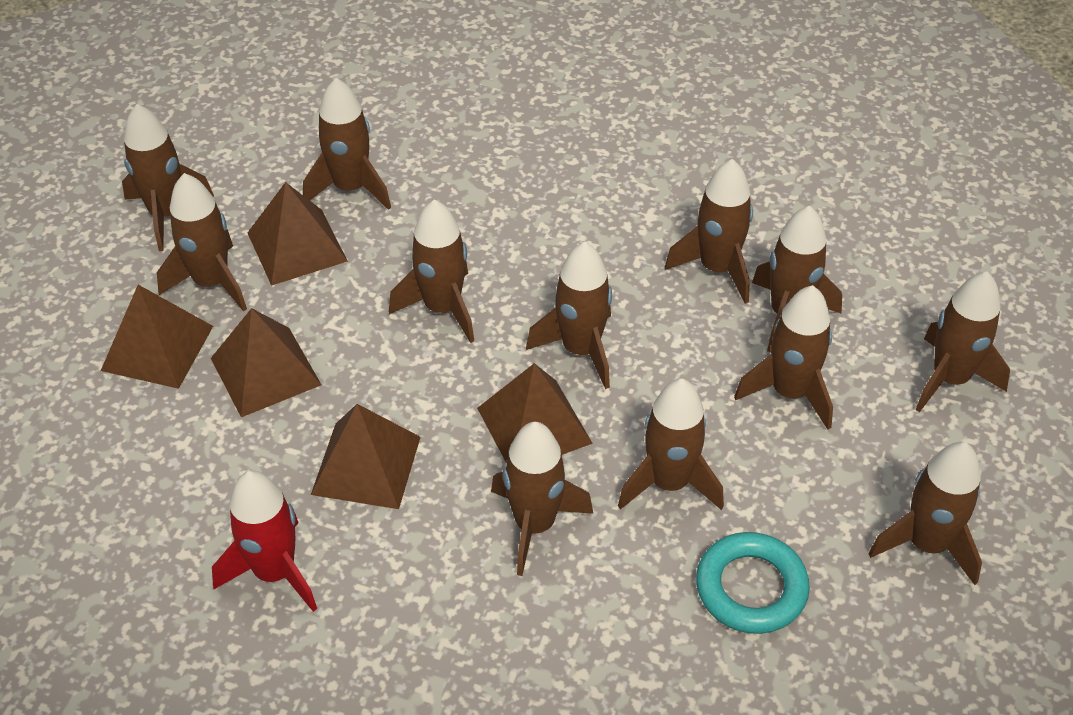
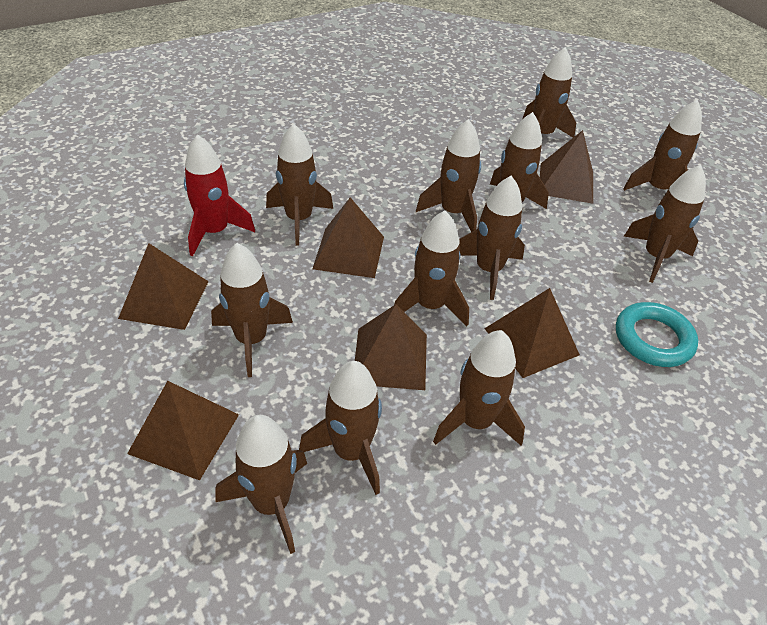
brown pyramid: [101,285,213,389] [211,308,321,417] [247,182,348,286] [311,404,421,509] [477,363,593,464] = 5 -> [118,243,209,330] [127,381,239,480] [313,197,384,278] [355,304,427,390] [484,288,580,378] [540,130,593,204] = 6

